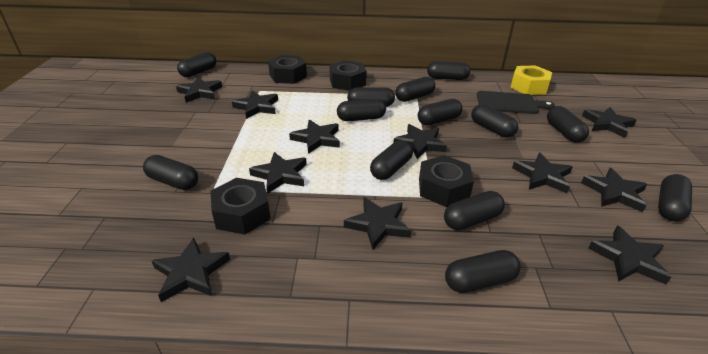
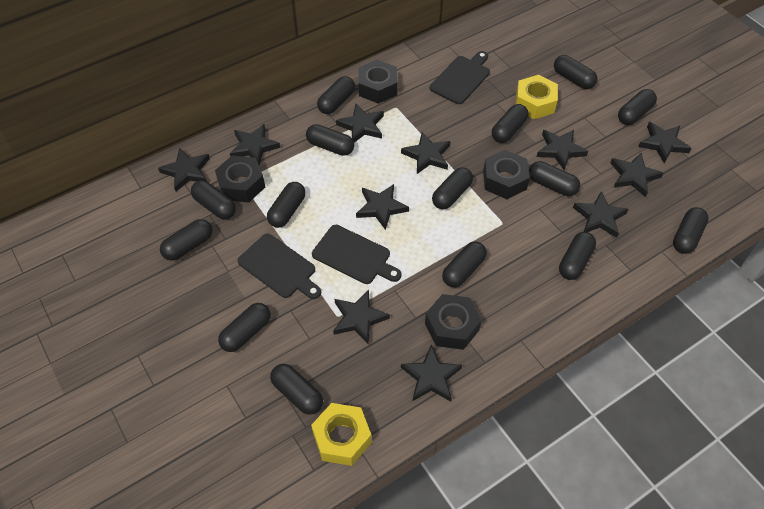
black capsule: [143,155,198,190] [177,52,216,77] [337,99,386,121] [347,87,395,107] [370,140,413,180] [395,77,435,102] [418,99,463,125] [427,61,470,80] [444,191,505,230] [445,250,521,293] [471,104,518,137] [547,106,589,143] [658,174,692,221] = 13 -> [160,219,212,261] [191,180,236,220] [218,303,270,352] [267,182,306,228] [270,364,323,415] [306,124,354,156] [317,76,355,114] [432,167,473,209] [442,242,487,287] [492,104,529,143] [529,161,580,196] [554,55,597,89] [559,232,596,280] [618,89,657,125] [673,207,709,254] = 15
black cutting board: [477,91,555,114] = 1 -> [237,234,321,299] [312,225,402,284] [430,51,490,104] = 3
yellow nut: [510,65,552,95] = 1 -> [311,403,372,466] [515,75,558,119] = 2

